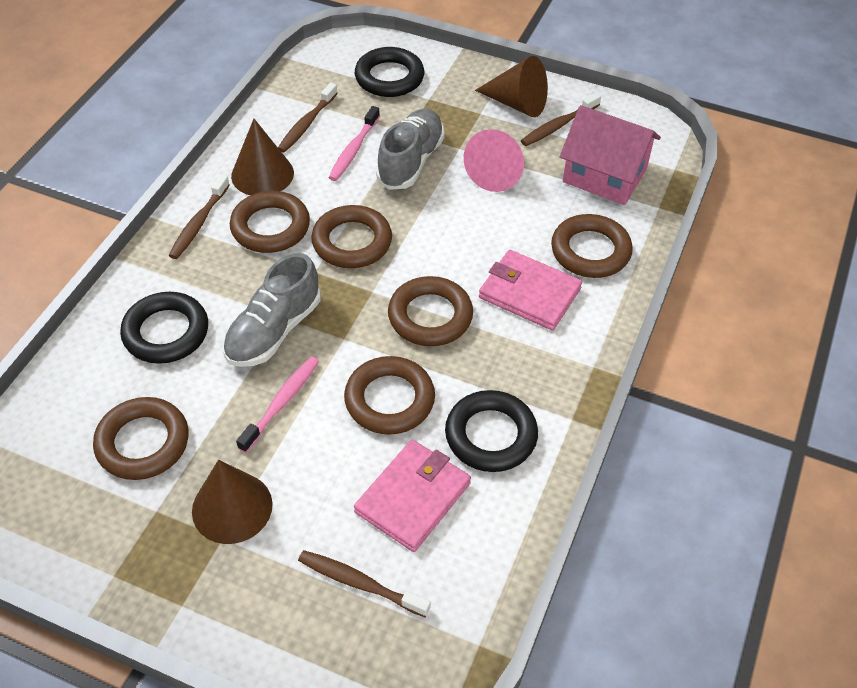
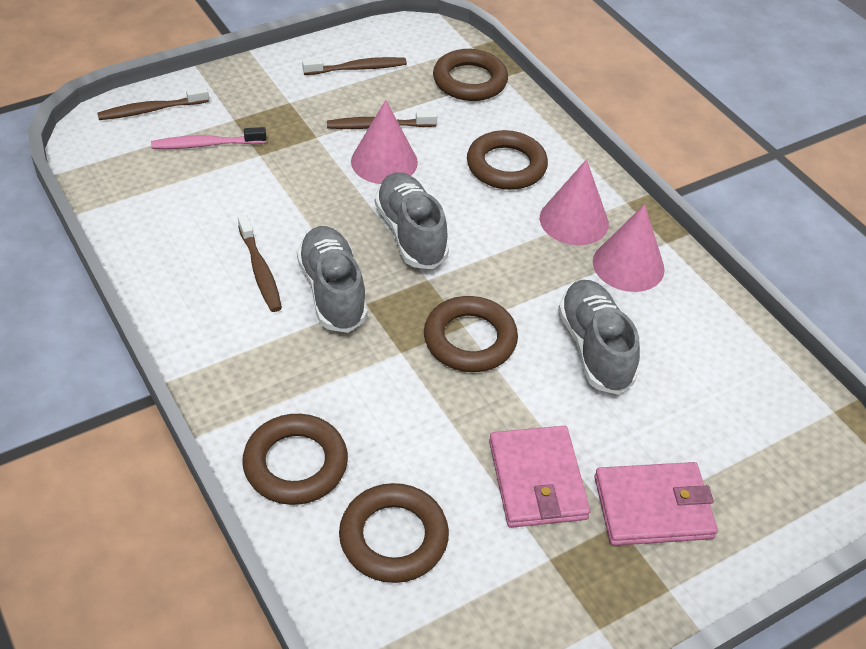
black ring: [120,292,208,364] [355,47,424,97] [445,390,538,472] = 3 -> none = 0
brown cone: [192,460,273,544] [231,119,294,195] [475,56,548,117] = 3 -> none = 0
brown ring: [93,397,189,480] [230,191,310,253] [311,205,392,268] [344,356,435,435] [388,276,473,346] [551,214,633,278] = 6 -> [242,414,348,505] [339,483,449,583] [424,296,518,372] [433,49,508,101] [467,130,548,190] = 5
grey shoe: [223,253,321,367] [376,109,445,190] = 2 -> [297,226,368,333] [375,172,449,269] [558,280,640,395] = 3
pink cone: [464,129,524,192] = 1 -> [351,100,418,184] [540,159,609,245] [593,204,665,292] = 3
pink house: [560,105,661,205] = 1 -> none = 0
pink toothbrush: [236,357,319,453] [328,106,380,181] = 2 -> [151,127,266,149] = 1

